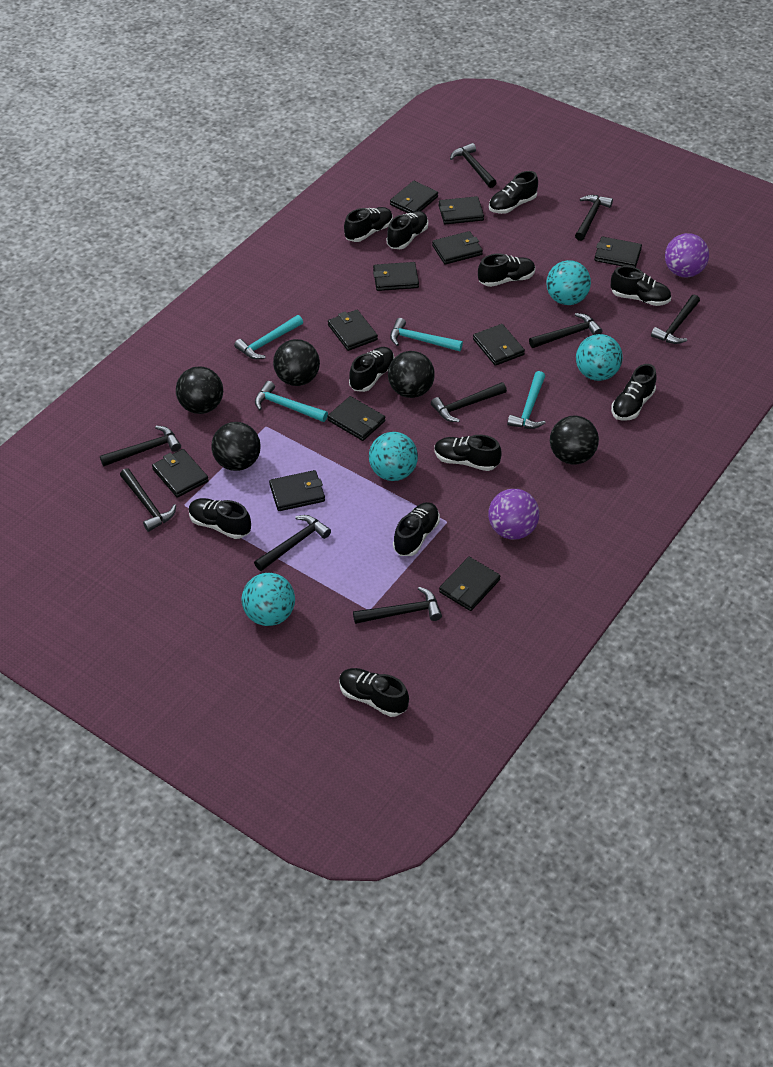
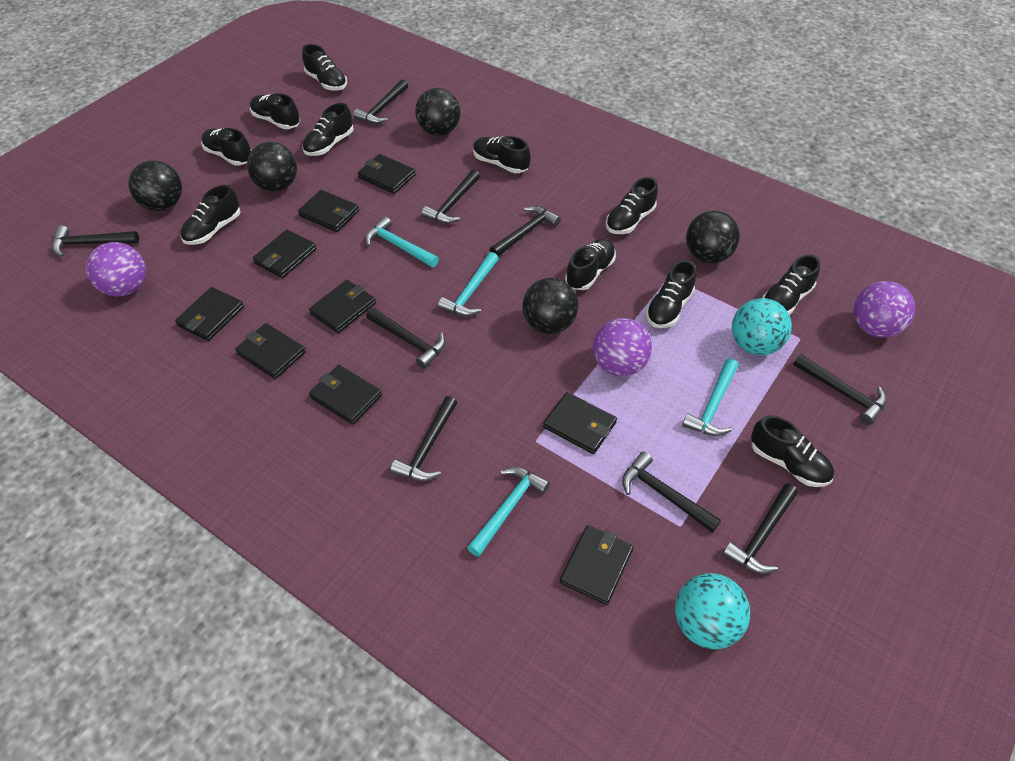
black wallet: [152,449,209,498] [269,470,325,511] [327,396,385,441] [328,310,378,351] [373,262,419,291] [390,181,438,213] [432,231,483,265] [438,196,484,224] [439,557,501,611] [473,324,525,366] [594,237,642,268] = 11 -> [175,287,244,341] [235,323,306,379] [253,229,316,278] [298,190,359,232] [309,280,376,333] [309,365,382,425] [358,154,416,194] [543,392,617,454] [560,525,633,605] = 9
purple ball: [488,489,539,540] [665,233,709,277] = 2 -> [86,242,146,297] [593,318,652,376] [853,281,915,338] = 3
turquoise ball: [241,573,295,626] [369,432,418,481] [546,260,591,305] [576,334,623,381] = 4 -> [675,573,750,649] [732,298,792,355] = 2

